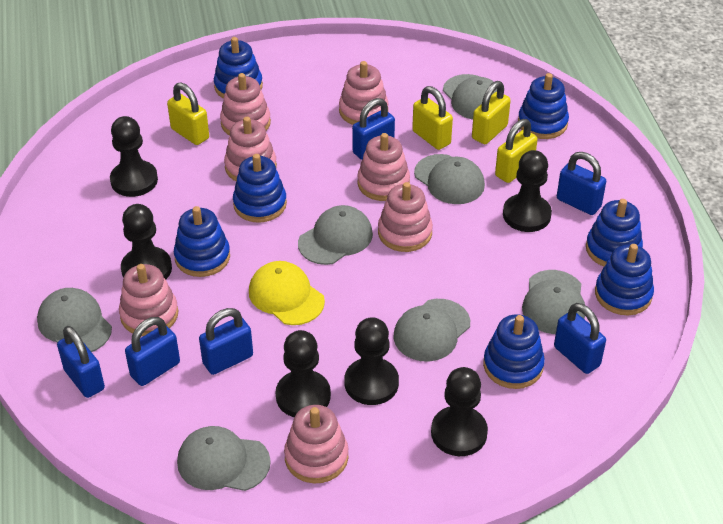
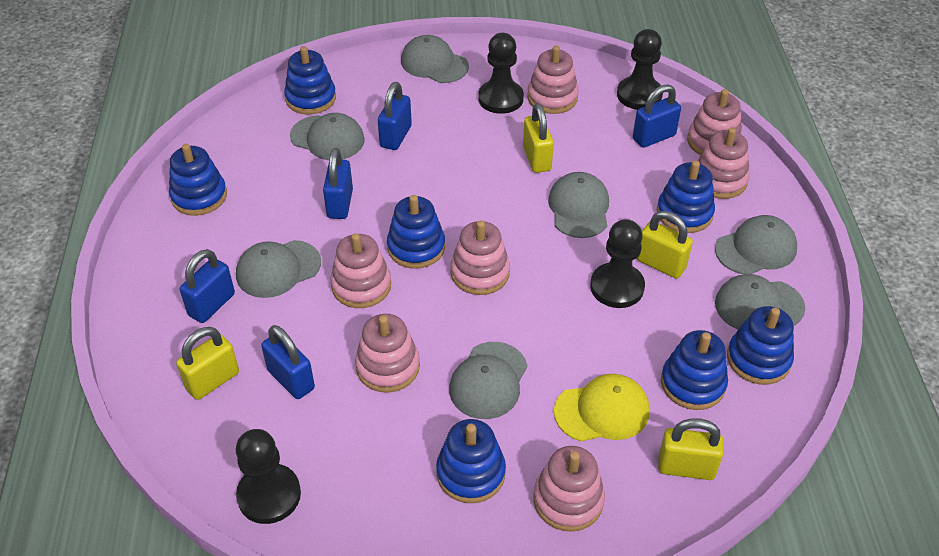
black pawn: [110,116,158,197] [121,204,172,280] [276,330,331,417] [344,317,399,405] [431,367,488,456] [503,150,552,232] = 6 -> [236,429,301,524] [478,33,524,114] [590,219,645,308] [617,29,663,110] = 4
blue padlock: [57,326,105,398] [125,317,180,386] [199,308,253,375] [352,98,395,160] [554,303,606,374] [557,152,606,215] = 6 -> [180,249,235,323] [261,325,315,399] [323,148,353,219] [378,82,412,150] [633,84,681,148] = 5

